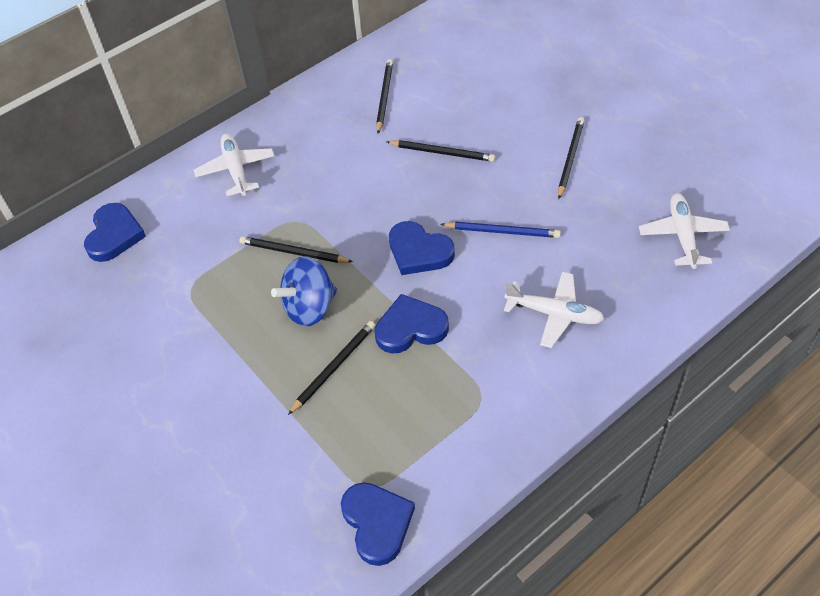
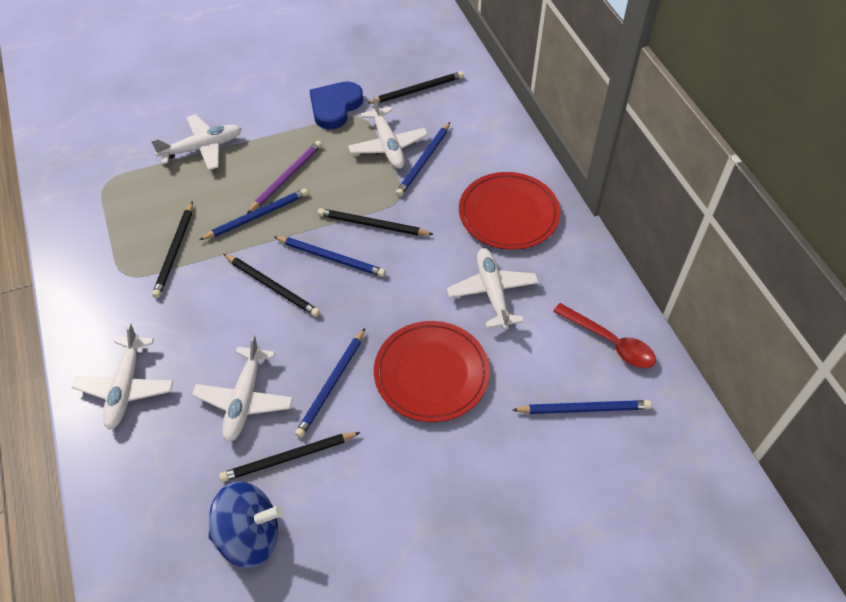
blue heart: [84,203,146,262] [341,482,415,566] [375,294,449,353] [389,221,455,275] = 4 -> [309,81,363,130] = 1
blue pencil: [441,222,561,238] = 1 -> [199,188,308,240] [273,236,386,277] [295,328,365,438] [396,122,450,197] [513,400,652,414] = 5
purple pencil: none = 0 -> [247,141,322,214] = 1
red plate: none = 0 -> [374,321,490,422] [459,172,560,250] = 2
red spoon: none = 0 -> [553,303,656,368] = 1
white plane: [194,134,275,196] [504,272,604,348] [639,193,730,269] = 3 -> [71,323,173,430] [151,114,242,171] [192,335,293,442] [348,95,428,169] [447,248,539,330] = 5

